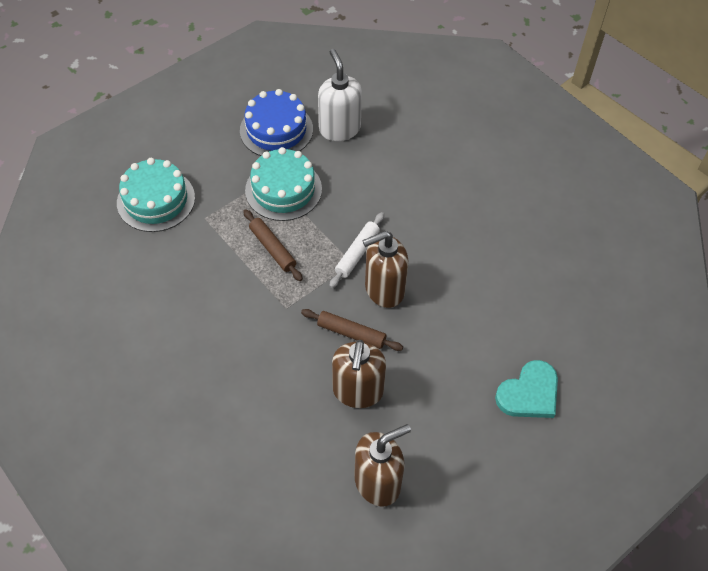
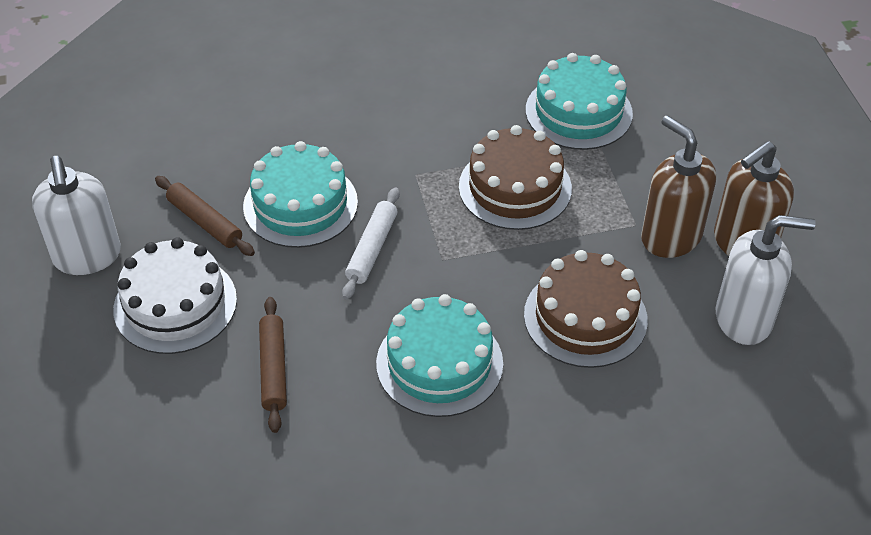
blue cake: [240,89,313,156] = 1 -> none = 0
brown cake: none = 0 -> [459,125,572,230] [524,250,648,368] = 2
brown soap dispenser: [332,340,386,408] [354,424,411,507] [362,231,408,308] = 3 -> [641,115,716,258] [714,141,794,256] = 2
turquoise cake: [117,158,195,232] [245,147,322,221] = 2 -> [243,141,358,248] [376,294,503,417] [526,53,633,150] = 3
turquoise heart: [495,360,558,418] = 1 -> none = 0
white cake: none = 0 -> [113,237,237,354] = 1
white soap dispenser: [318,49,362,141] = 1 -> [32,156,121,275] [715,215,816,345] = 2

